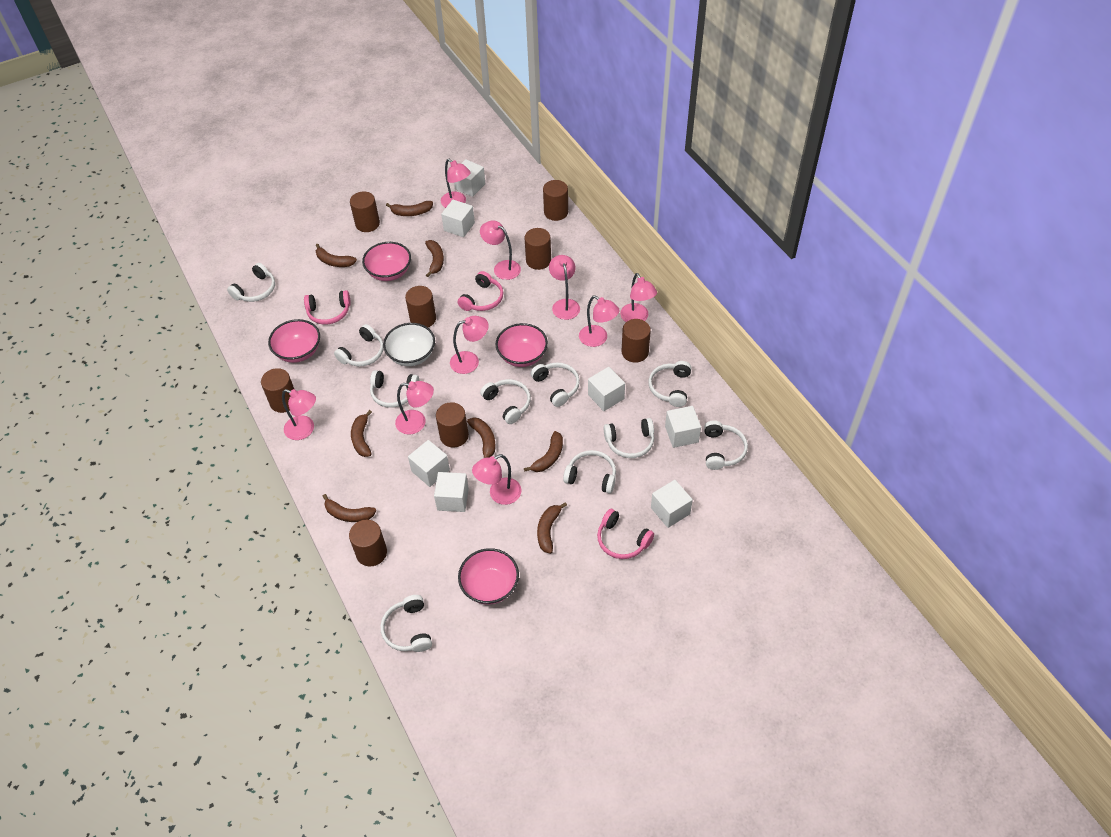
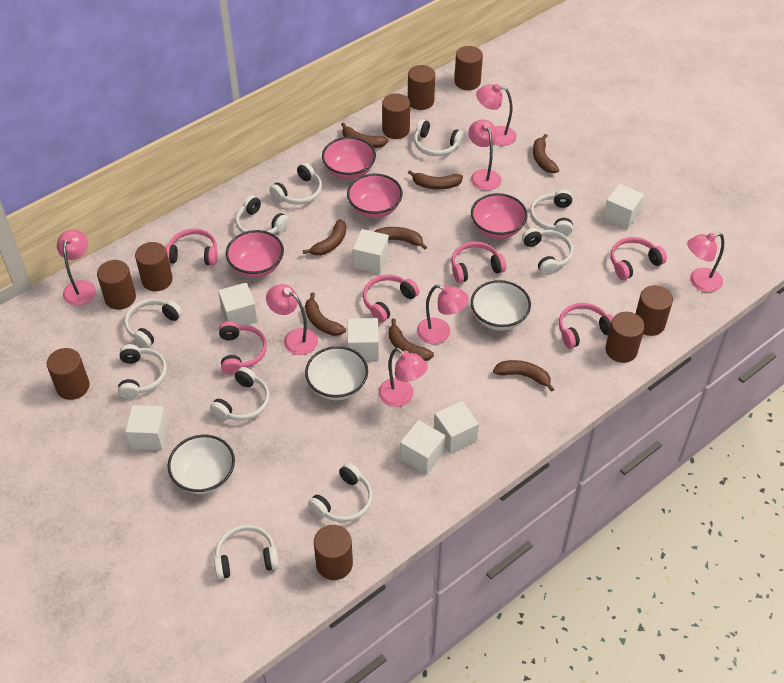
brown cylinder: [261,368,294,413] [349,520,387,567] [350,191,380,232] [405,286,436,327] [436,402,469,448] [525,228,551,270] [543,180,568,221] [622,319,651,363] = 8 -> [47,348,90,400] [97,260,136,310] [135,242,173,291] [314,525,353,580] [382,93,410,139] [408,65,435,110] [454,46,483,90] [605,312,645,363] [635,285,673,336] = 9
pink headphones: [304,290,351,325] [458,271,503,311] [597,509,654,559] = 3 -> [165,228,217,266] [219,321,267,375] [363,274,419,322] [451,242,506,283] [559,303,613,349] [610,237,667,280] = 6
pink lamp: [282,389,316,440] [395,381,434,434] [441,159,471,208] [450,316,489,374] [472,454,522,505] [480,220,521,280] [549,255,580,320] [579,295,620,347] [620,273,657,322] = 9 -> [57,230,96,306] [266,284,318,355] [378,348,428,407] [417,285,469,344] [468,119,501,191] [476,84,517,146] [687,233,724,292] = 7
white bowl: [383,323,435,366] = 1 -> [168,435,235,494] [305,346,368,400] [471,280,531,331] = 3

